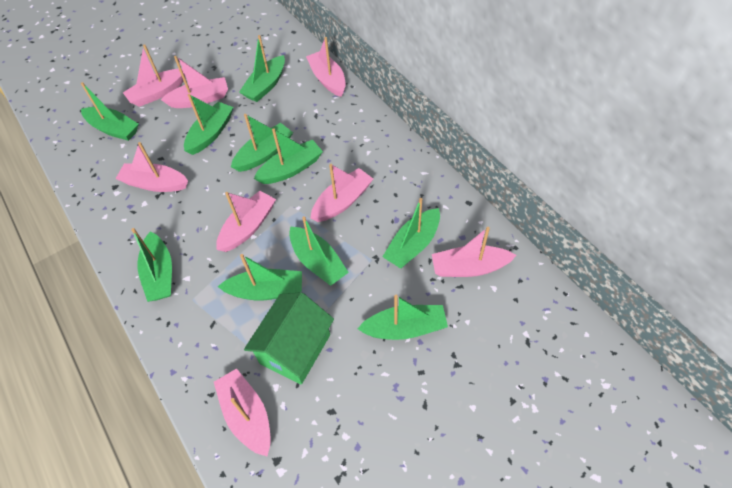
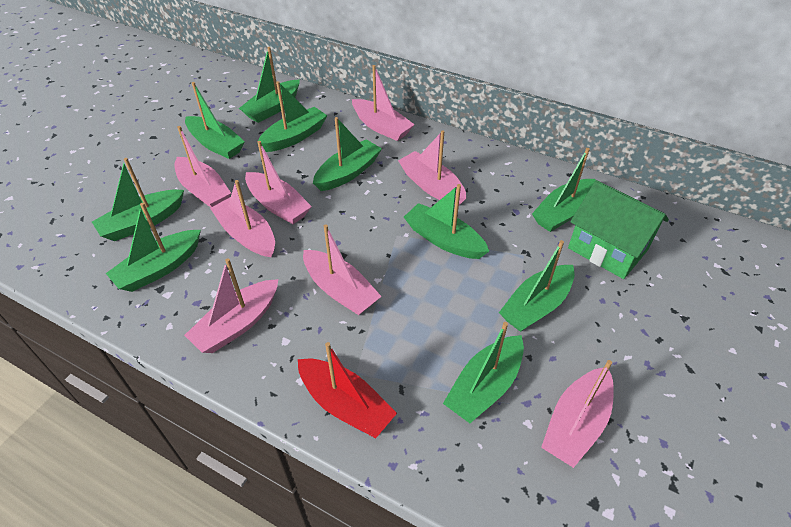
red boat: none = 0 -> [298,342,397,438] = 1

